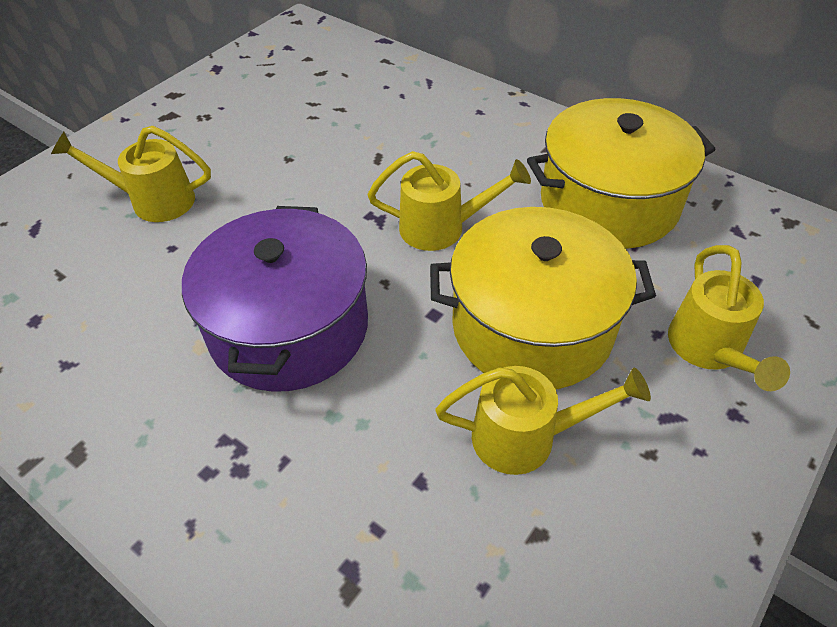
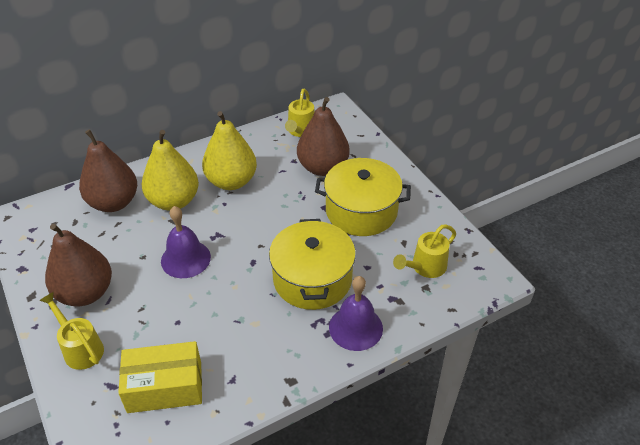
brown pear: none = 0 -> [45,224,112,306] [79,129,137,212] [297,97,350,176] = 3
purple bell: none = 0 -> [161,206,211,278] [329,276,383,351] = 2
purple pot: [182,206,368,392] = 1 -> none = 0
yellow box: none = 0 -> [118,341,202,413] = 1
yellow pear: none = 0 -> [142,130,199,211] [202,111,257,190] = 2
yellow watering can: [51,126,211,222] [368,151,531,251] [435,366,651,475] [668,245,790,391] = 4 -> [39,292,104,370] [285,88,315,137] [393,224,456,278] = 3

